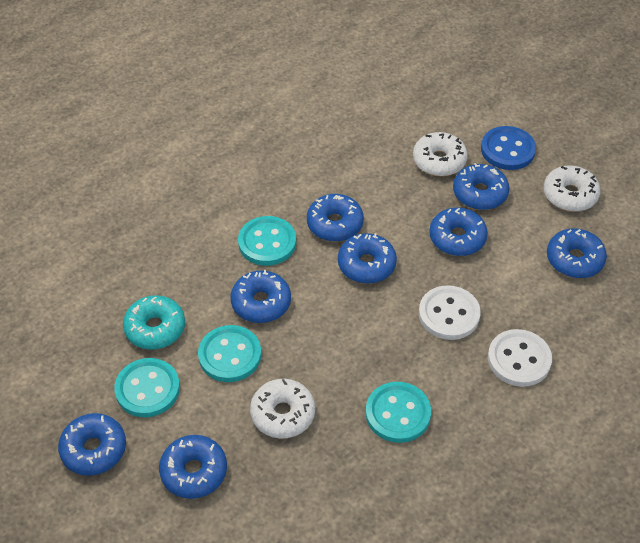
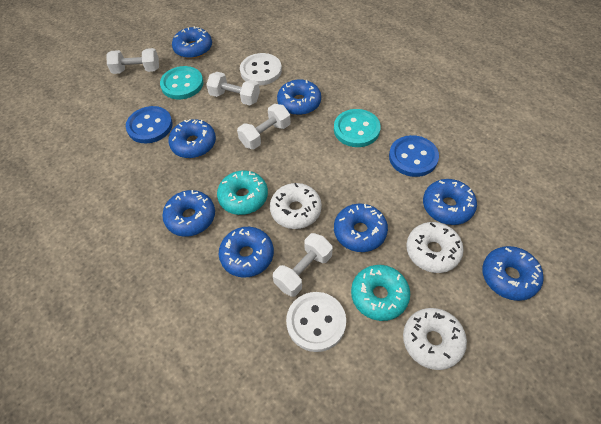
blue button: [481,126,536,170] = 1 -> [126,106,173,143] [389,135,439,177] = 2
turquoise button: [114,358,180,417] [198,325,261,382] [238,216,296,266] [366,382,431,443] = 4 -> [160,66,203,99] [334,109,381,147] = 2
turquoise donut: [123,295,185,350] = 1 -> [217,170,268,215] [351,265,410,321] = 2
white dumbbell: none = 0 -> [106,48,159,74] [206,72,260,105] [237,104,291,149] [273,233,333,297] = 4

